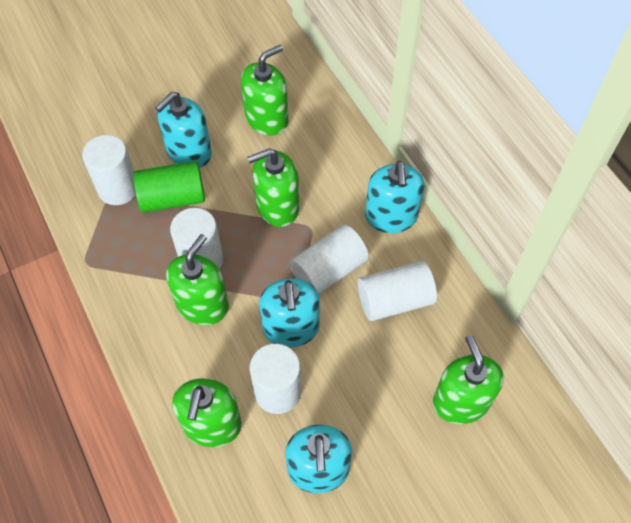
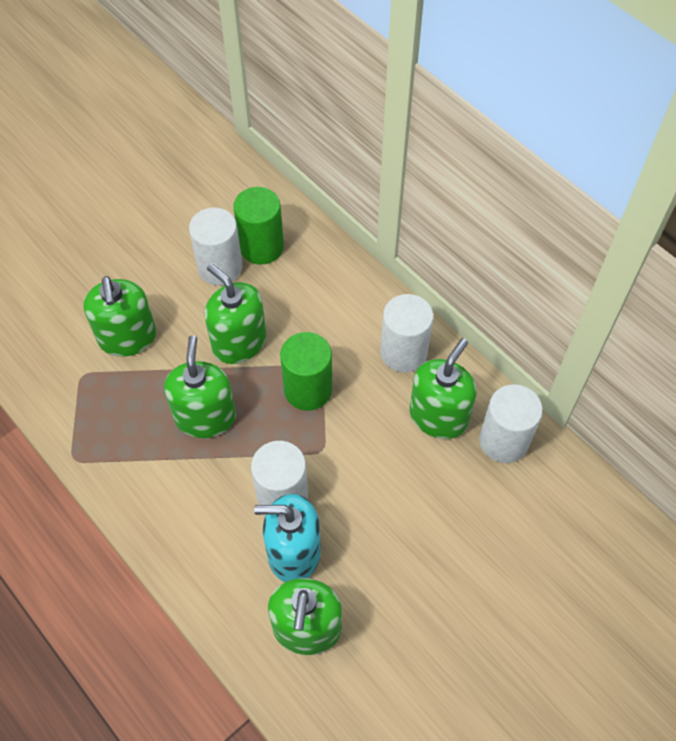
green cylinder: [133,161,205,213] = 1 -> [233,187,284,265] [280,332,332,411] = 2
turquoise soap dispenser: [155,92,212,168] [259,278,320,348] [285,425,352,493] [365,161,424,233] = 4 -> [254,494,321,582] = 1
white cylinder: [82,135,136,205] [170,208,223,269] [250,344,301,414] [290,225,369,295] [358,261,437,321] = 5 -> [189,207,243,285] [251,441,308,505] [380,294,434,373] [479,384,543,463] = 4

